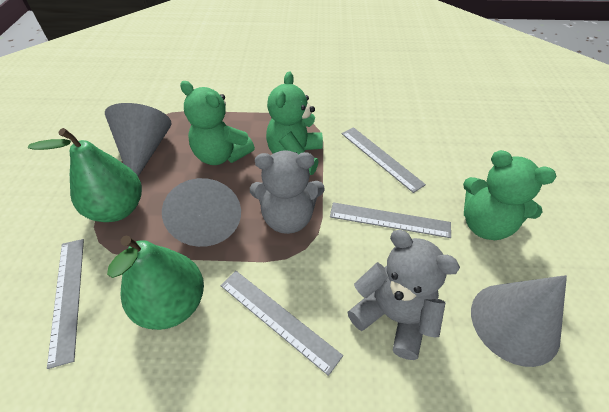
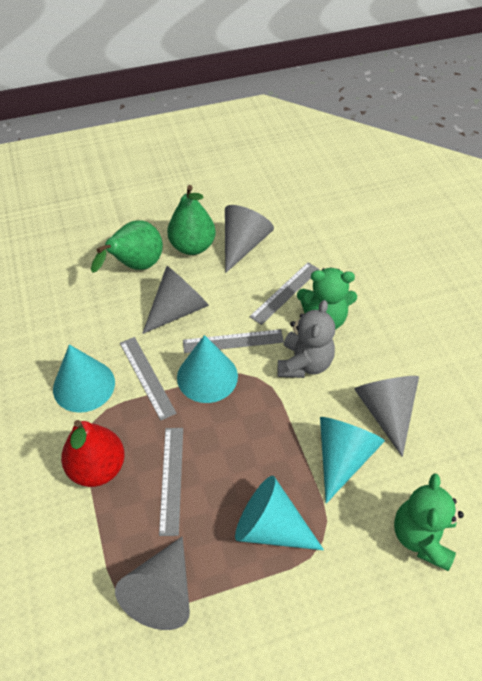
green teddy bear: [180,81,255,165] [266,72,323,175] [463,150,556,240] = 3 -> [297,267,357,330] [394,473,464,571] = 2
grey cone: [105,103,172,176] [162,178,241,247] [471,275,567,367] = 3 -> [115,536,190,630] [142,266,209,334] [225,205,274,273] [354,376,419,457] = 4
grey teddy bear: [250,150,324,234] [348,230,460,360] = 2 -> [278,300,335,378] = 1
red pear: none = 0 -> [61,420,125,487] = 1
turquoise cone: none = 0 -> [53,344,115,413] [177,335,238,403] [235,476,324,550] [320,417,385,503] = 4

